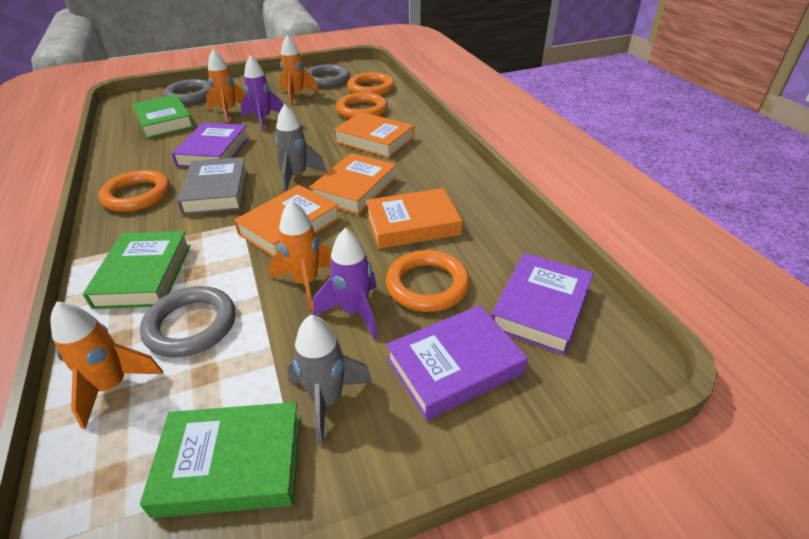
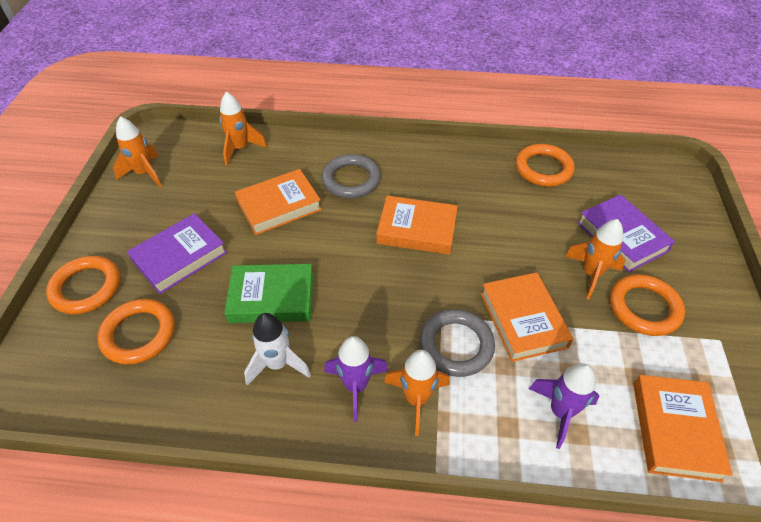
green book: [83,231,191,309] [132,94,194,138] [140,402,301,518] = 3 -> [224,264,313,323] = 1
grey book: [177,157,248,215] = 1 -> none = 0
grey ring: [140,286,235,358] [164,79,211,104] [307,64,350,87] = 3 -> [321,154,381,198] [419,309,495,377] = 2
grey rocket: [275,104,327,192] [287,315,372,446] = 2 -> none = 0
purple book: [172,123,249,167] [386,305,528,421] [491,253,593,355] = 3 -> [127,213,227,294] [577,194,675,272] = 2
white rocket: none = 0 -> [244,313,311,385] = 1

